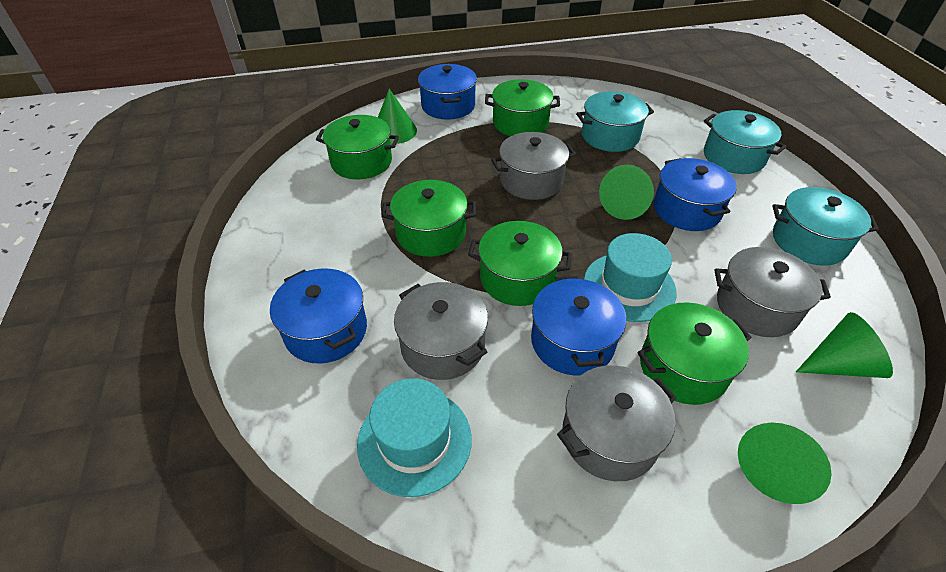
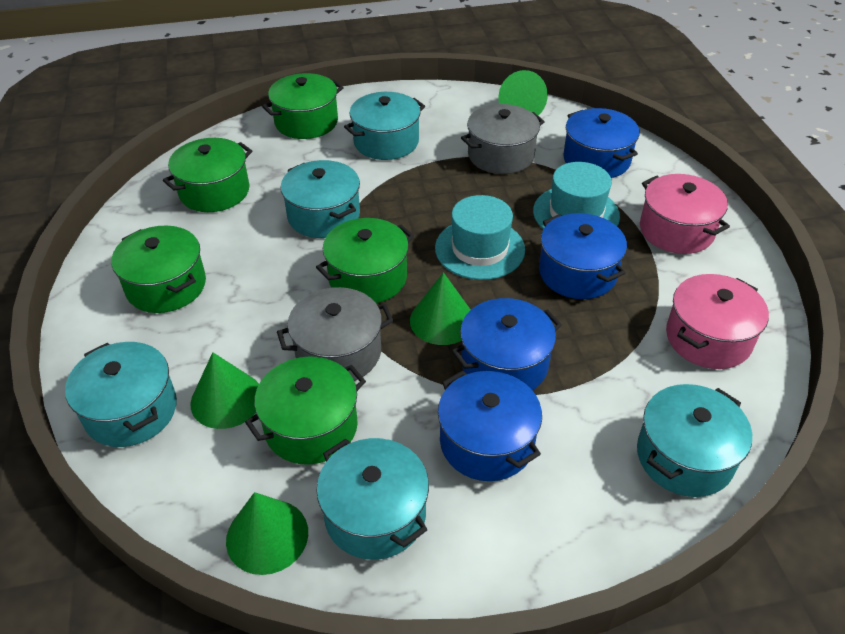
grey pot: [394,282,488,380] [491,132,576,200] [557,365,677,481] [714,247,831,337] = 4 -> [277,287,393,381] [461,104,545,174] = 2
pink pot: none = 0 -> [640,174,730,254] [666,274,769,369] = 2
turquoise pot: [576,91,654,152] [704,110,787,174] [772,187,879,266] = 3 -> [65,342,177,447] [281,160,360,238] [316,438,429,560] [344,92,425,160] [637,384,752,497] = 5

